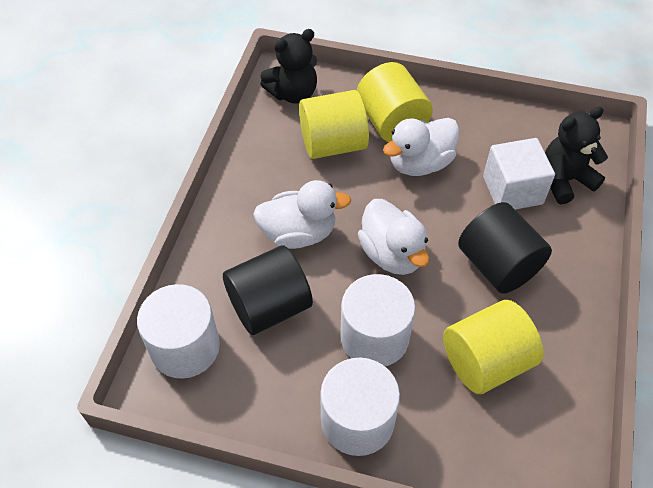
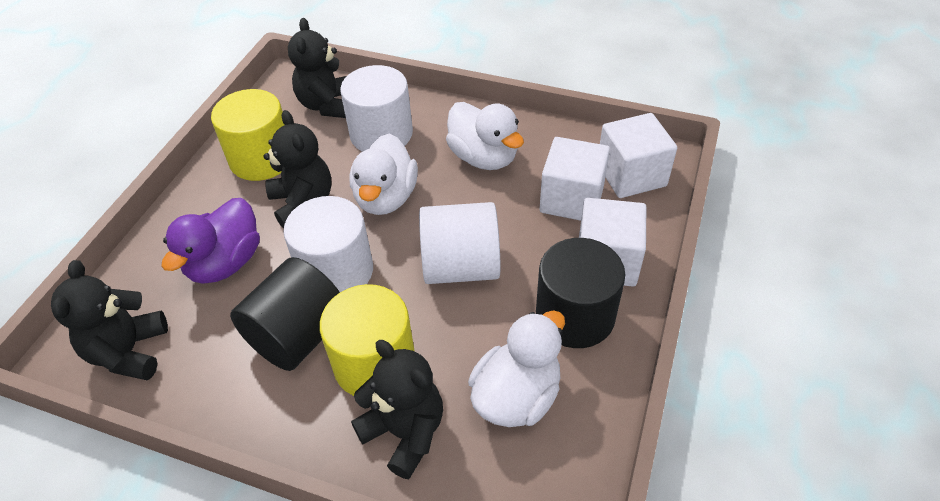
black teddy bear: [260,29,317,104] [545,107,608,204] = 2 -> [51,260,168,380] [264,110,332,229] [288,18,346,118] [351,340,443,479] = 4
purple duck: none = 0 -> [161,198,260,284] = 1
white cube: [483,138,555,209] = 1 -> [540,137,610,221] [579,198,646,286] [600,113,677,198] = 3
yellow cylinder: [299,90,369,159] [357,62,433,142] [443,300,543,394] = 3 -> [211,89,284,181] [319,284,414,396] = 2

